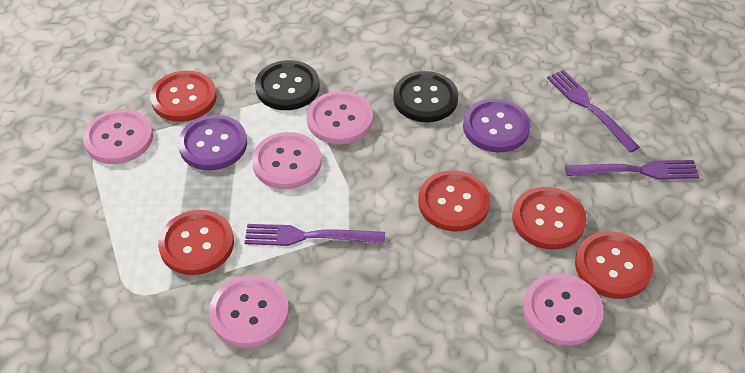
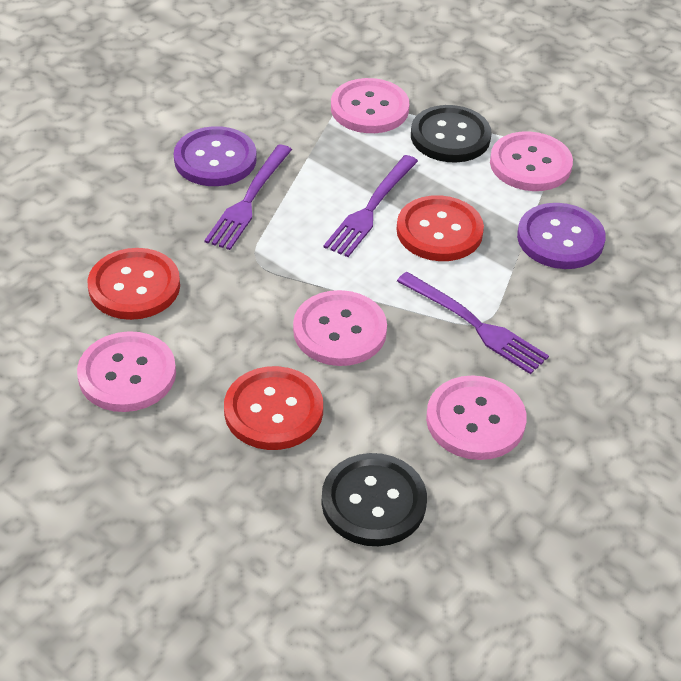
red button: [150,71,217,122] [158,210,234,275] [418,170,490,231] [512,187,587,250] [575,231,654,299] = 5 -> [88,248,180,320] [224,366,323,450] [396,195,484,261] = 3

